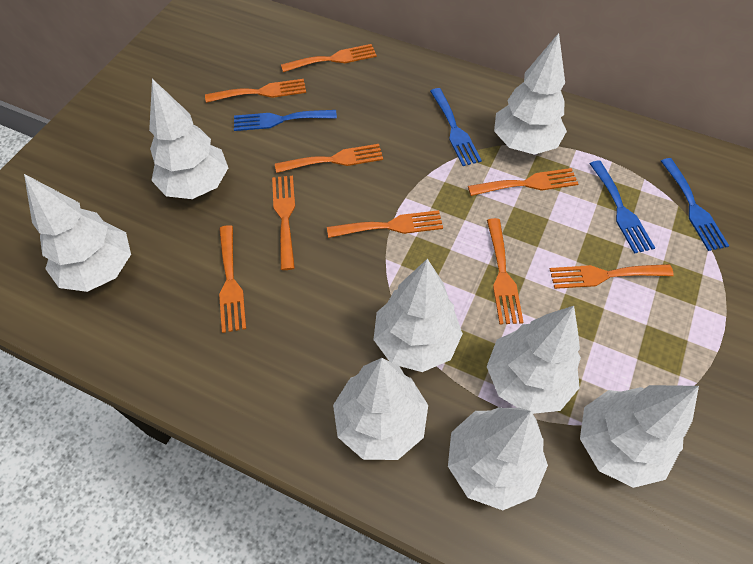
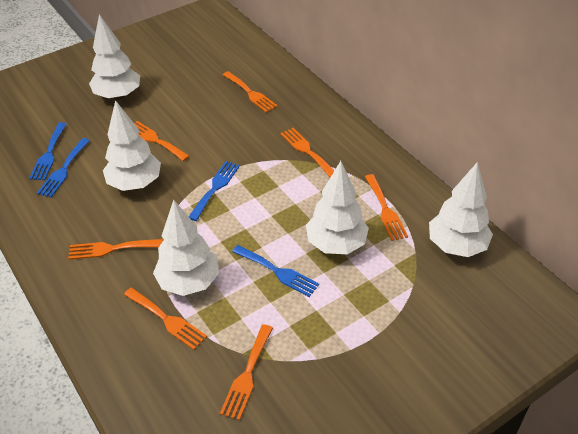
orange fork: [205,79,306,103] [219,225,246,333] [272,176,295,270] [275,144,383,173] [281,44,377,72] [327,210,443,238] [468,168,578,196] [487,218,524,324] [550,264,674,289] = 9 -> [68,239,163,260] [124,288,207,350] [134,121,190,161] [220,324,273,420] [223,71,278,113] [281,128,335,177] [365,174,408,241] = 7
white tree: [24,174,131,292] [149,79,228,199] [333,358,428,460] [373,259,463,372] [448,407,548,510] [487,306,581,414] [494,33,567,155] [580,385,699,488] = 8 -> [89,14,140,100] [103,100,161,191] [153,200,219,296] [306,161,369,254] [429,162,493,257] = 5

